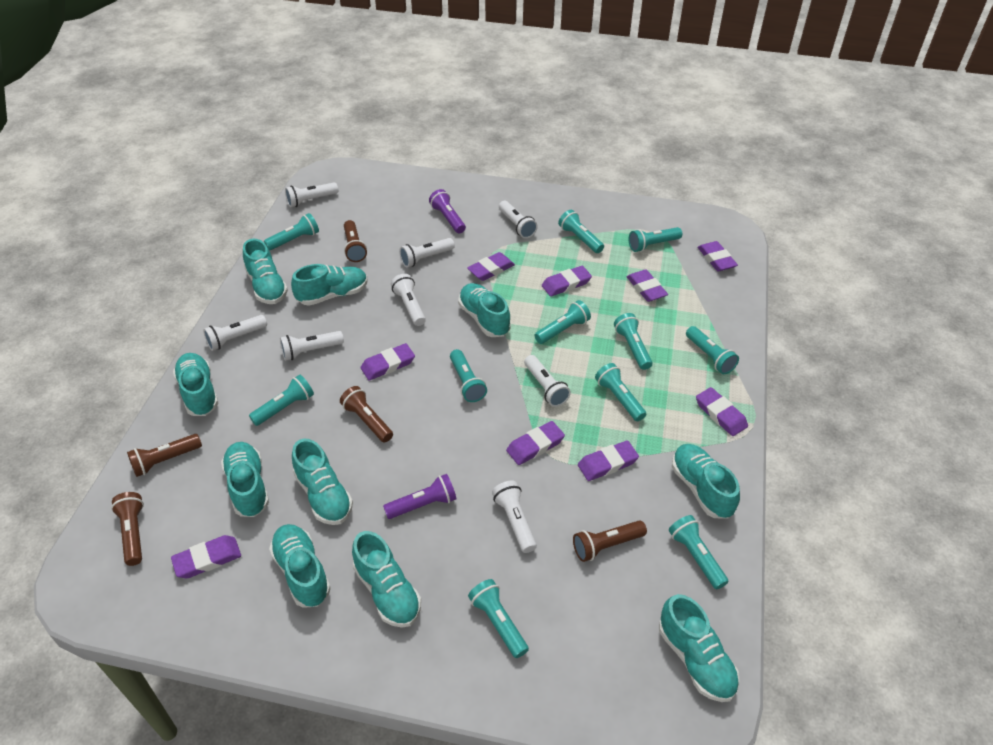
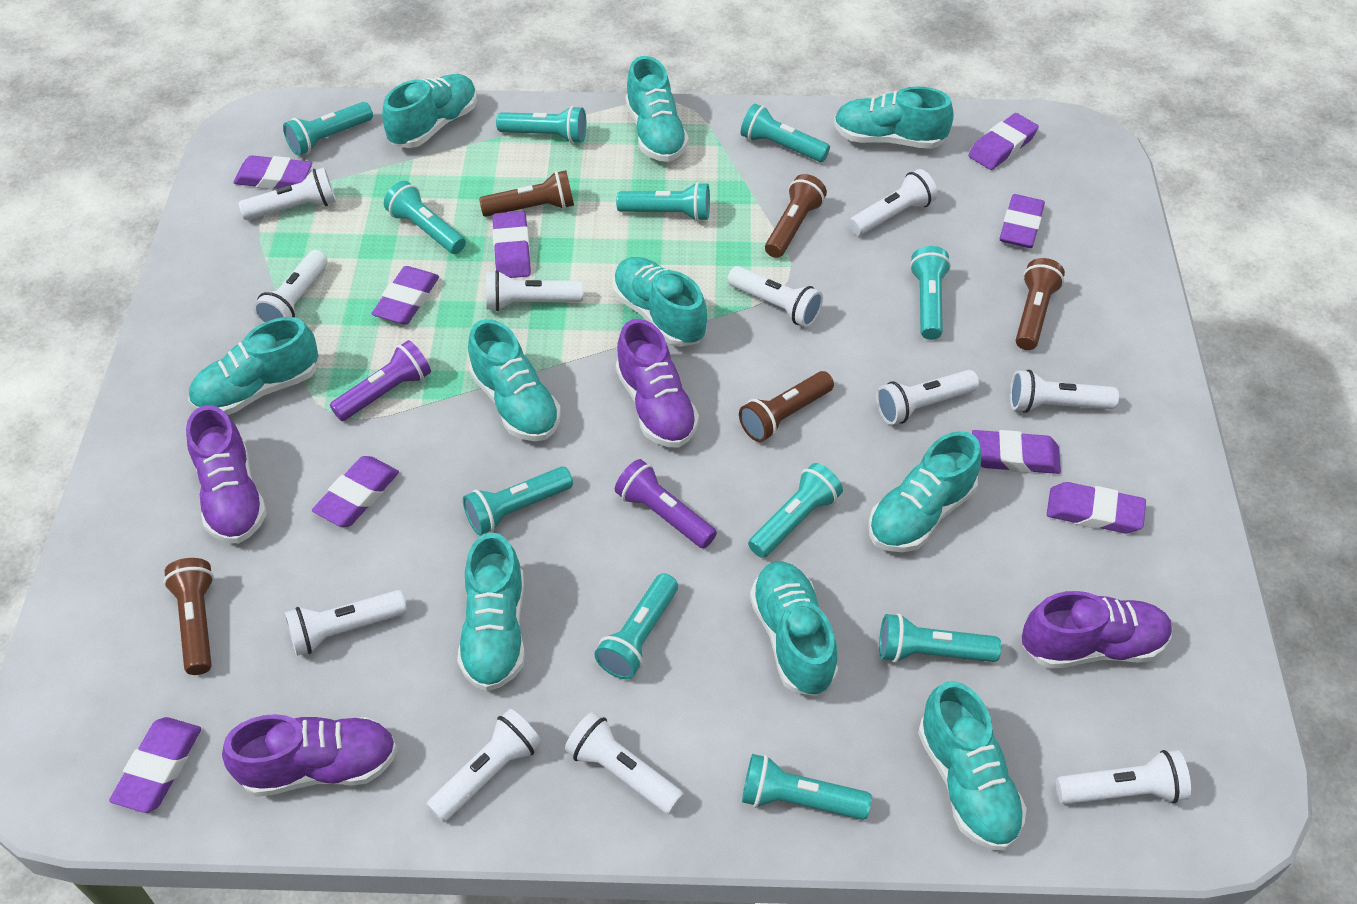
purple shoe: none = 0 -> [186,405,267,543] [222,714,397,797] [616,319,699,447] [1022,591,1172,669] = 4
white flashlight: [203,315,267,351] [280,331,344,361] [285,182,338,207] [391,274,426,326] [399,238,455,267] [492,481,537,553] [499,201,538,238] [524,355,571,407] = 8 -> [238,168,336,220] [253,250,328,324] [285,590,407,656] [427,709,542,822] [486,270,583,311] [565,712,684,814] [728,266,823,327] [849,169,937,235] [876,370,979,425] [1010,370,1119,413] [1056,750,1191,804] = 11

